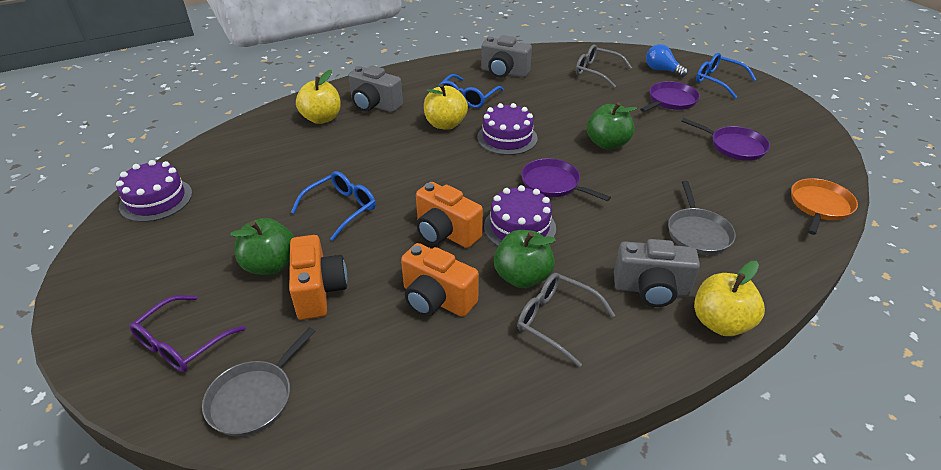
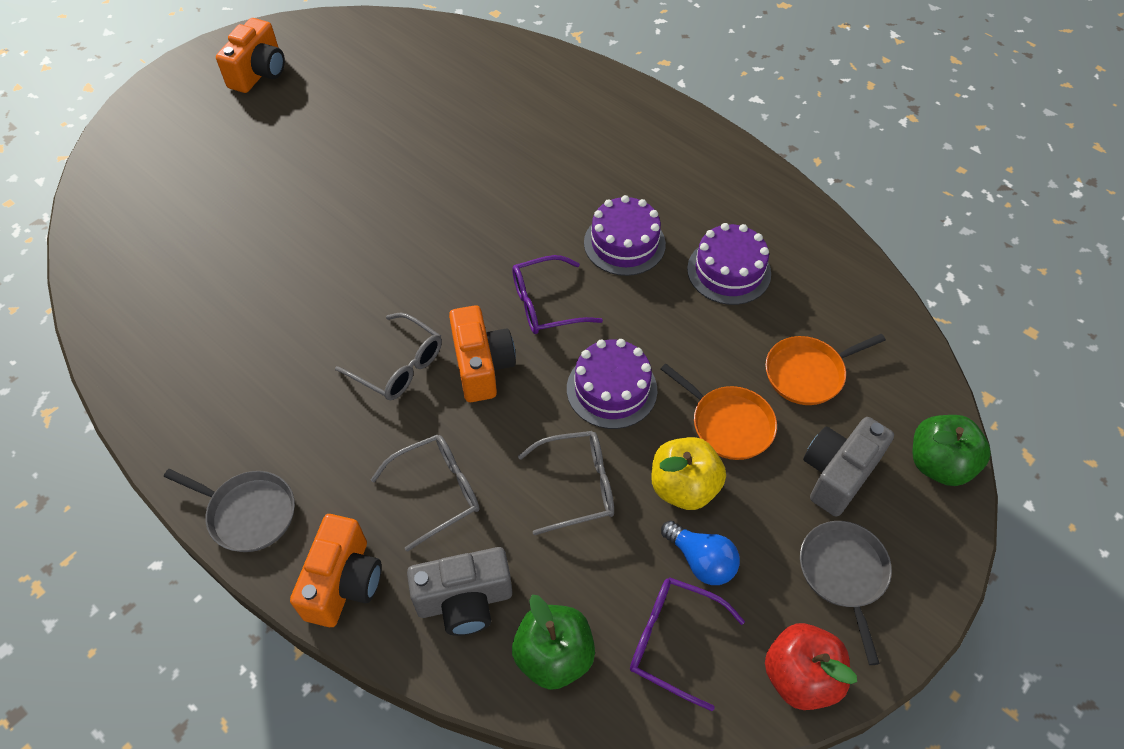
blue glasses: [291,171,376,241] [438,74,504,108] [696,53,756,98] = 3 -> none = 0
green apple: [230,218,294,275] [494,230,556,288] [587,102,637,150] = 3 -> [512,595,595,690] [912,415,991,486] = 2
grey camera: [348,65,403,112] [481,35,532,78] [614,239,700,307] = 3 -> [407,547,512,636] [803,417,894,517] = 2
grey glasses: [517,273,615,367] [576,44,632,88] = 2 -> [335,313,442,400] [370,435,479,552] [518,431,614,535] = 3
orange pan: [791,178,858,235] = 1 -> [661,363,777,460] [765,334,886,405] = 2
purple glasses: [129,295,246,372] = 1 -> [512,255,603,334] [630,577,745,711] = 2
purple pan: [521,158,611,201] [640,81,700,112] [681,118,770,161] = 3 -> none = 0
red apple: none = 0 -> [765,623,857,710] = 1
yellow apple: [296,70,341,124] [424,84,468,130] [694,261,765,336] = 3 -> [651,437,726,510] = 1

